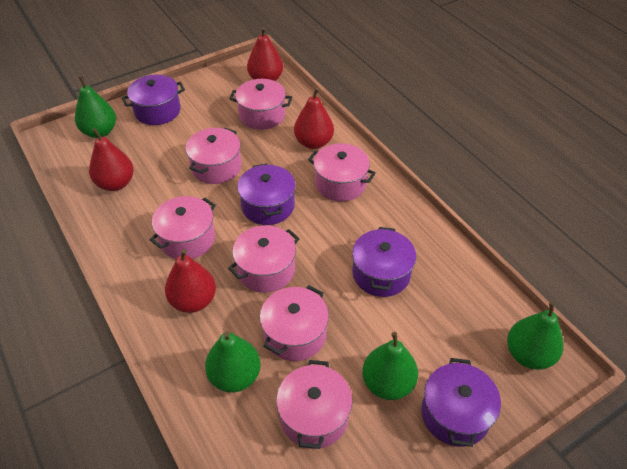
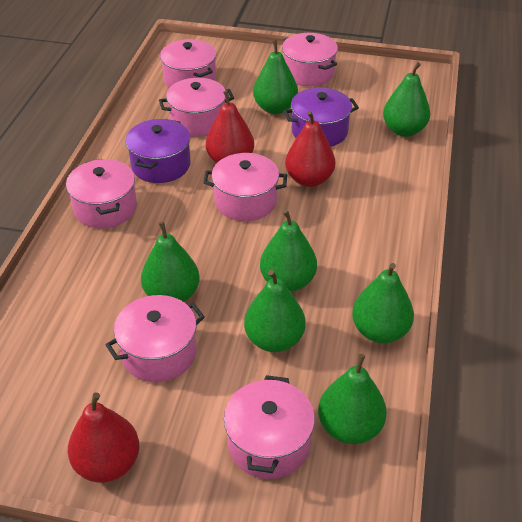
green pear: [75,76,116,138] [205,331,261,392] [362,332,418,400] [507,302,564,370] = 4 -> [141,221,200,302] [244,270,306,352] [253,40,298,114] [260,209,317,292] [318,354,387,444] [352,263,414,343] [383,62,430,137] = 7
purple pot: [122,75,185,125] [237,163,296,225] [352,227,416,297] [421,358,501,447] = 4 -> [126,119,191,183] [283,87,359,147] = 2
red pear: [89,128,134,191] [165,249,216,313] [247,27,283,81] [294,88,334,149] = 4 -> [68,392,139,483] [206,91,254,163] [285,111,335,187] = 3

